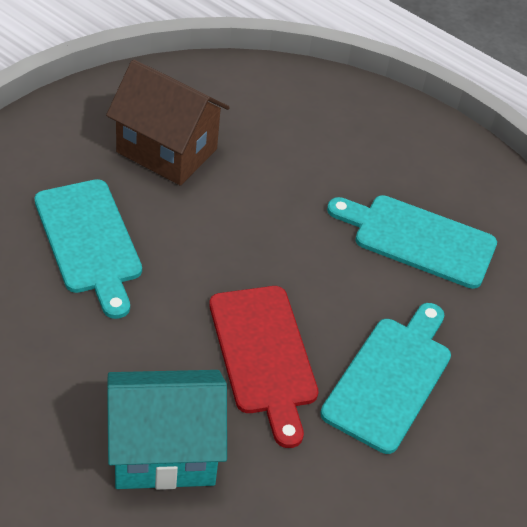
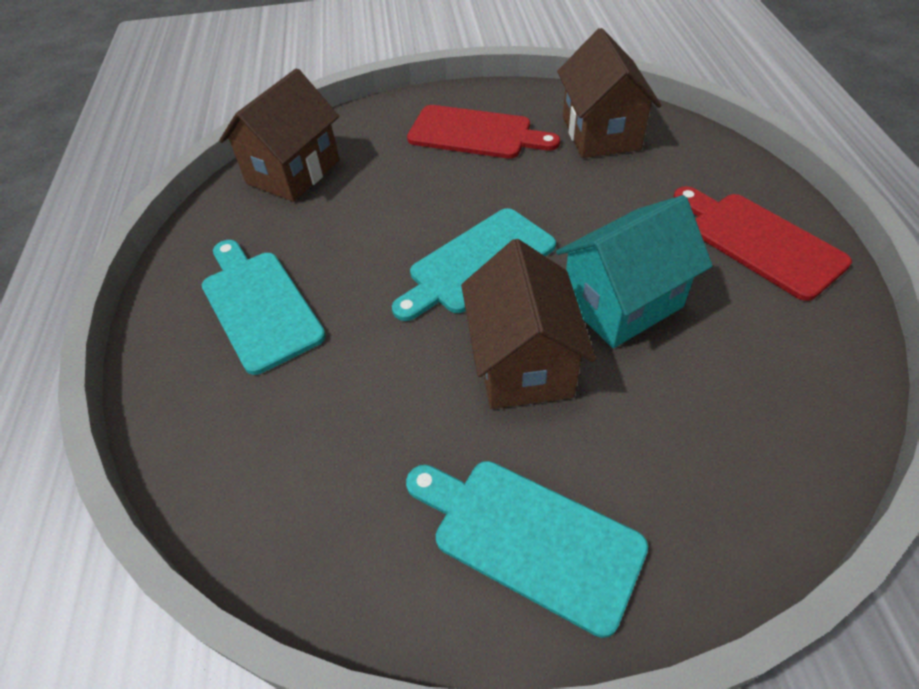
brown house: [106,59,230,186] = 1 -> [219,68,339,202] [461,239,596,409] [557,28,661,158] = 3
red cutting board: [209,286,319,448] = 1 -> [407,105,560,159] [673,186,852,301] = 2

